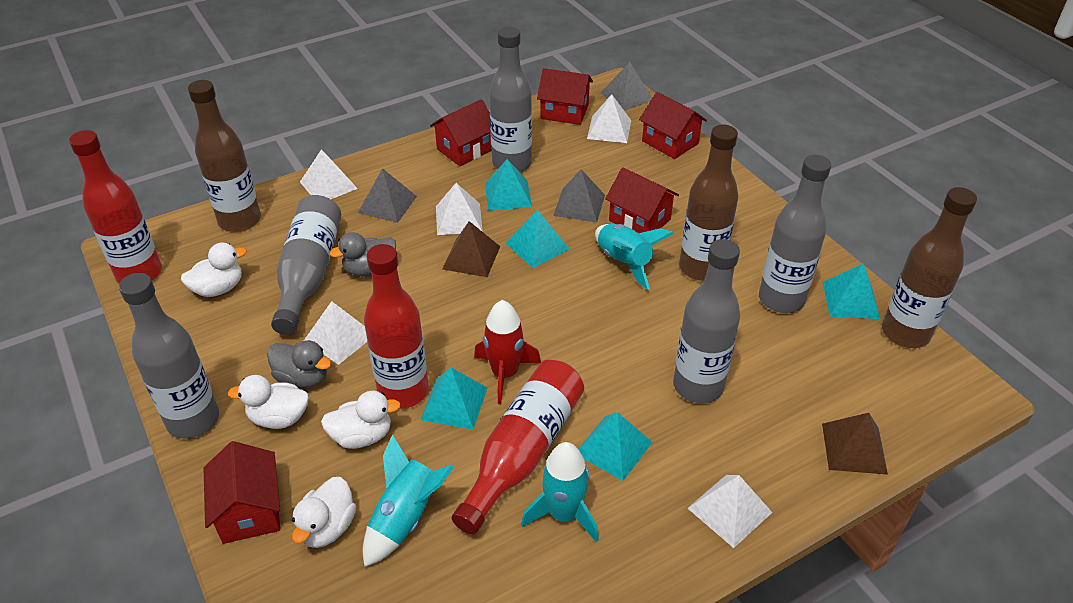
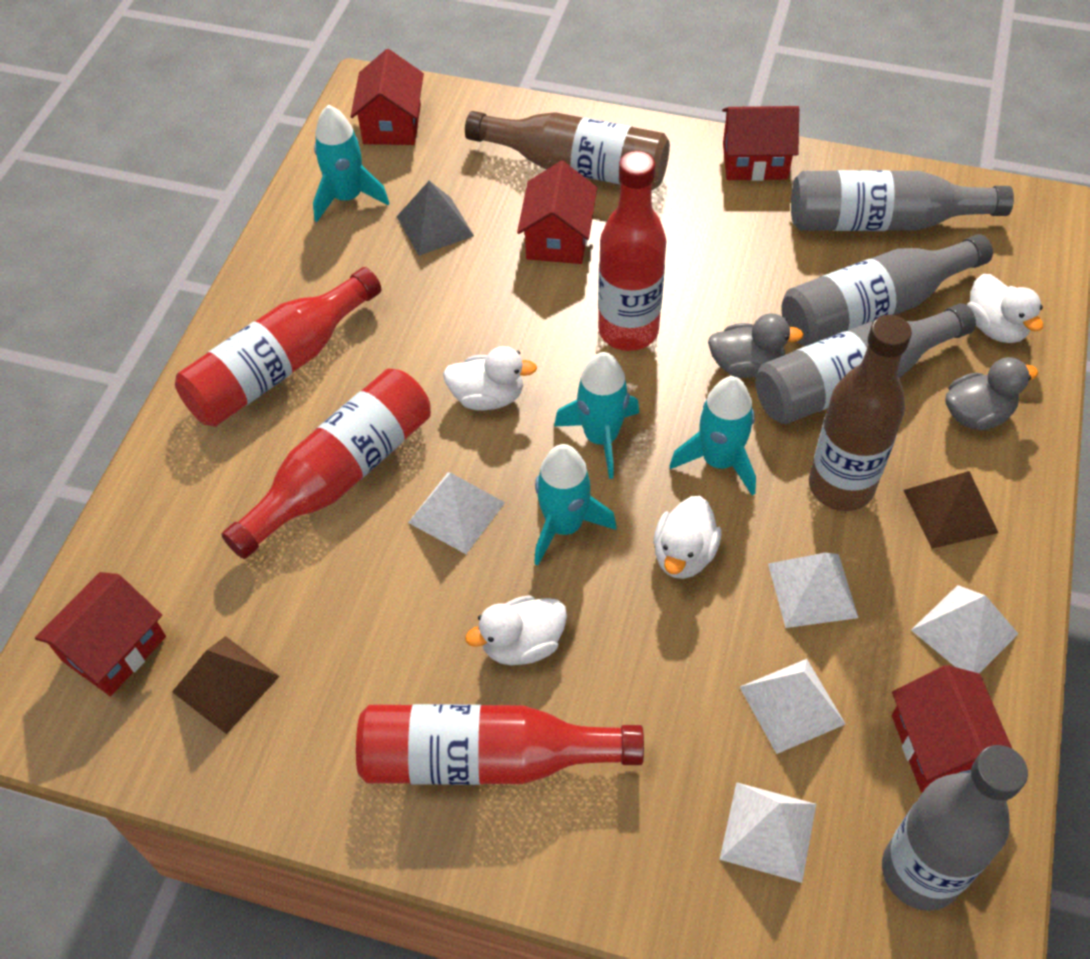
brown bottle: [188,80,261,232] [679,124,738,281] [882,187,977,348] = 3 -> [465,111,670,190] [809,315,912,511] = 2
grey bottle: [119,273,219,439] [271,195,341,335] [489,26,532,172] [673,239,740,403] [759,155,831,313] = 5 -> [756,303,976,424] [781,234,993,347] [791,170,1014,231] [882,745,1028,911] = 4
grey pyramid: [358,168,417,223] [553,169,605,222] [601,62,652,111] = 3 -> [396,181,474,256] = 1
red bottle: [69,130,162,283] [364,244,429,409] [452,360,584,534] = 3 -> [175,267,381,427] [221,369,431,559] [356,704,644,785] [598,151,666,351] = 4
red rocket: [474,300,541,404] = 1 -> none = 0
turquoise pyramid: [420,367,487,430] [485,159,532,211] [506,210,569,268] [578,412,652,481] [823,263,880,319] = 5 -> none = 0
turquoise rocket: [363,434,454,567] [521,442,599,542] [595,223,674,290] = 3 -> [313,105,389,222] [534,444,616,565] [554,352,639,479] [670,376,756,496] = 4

